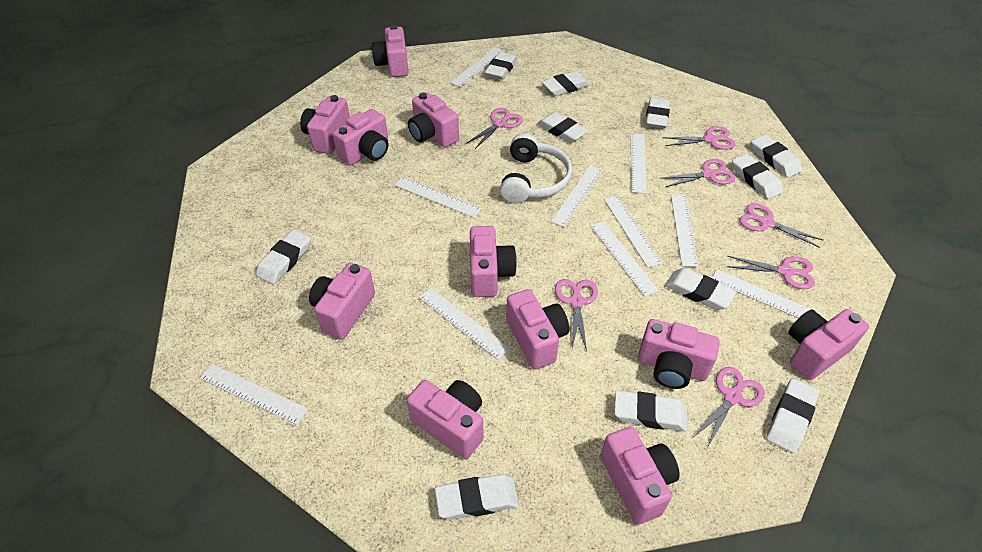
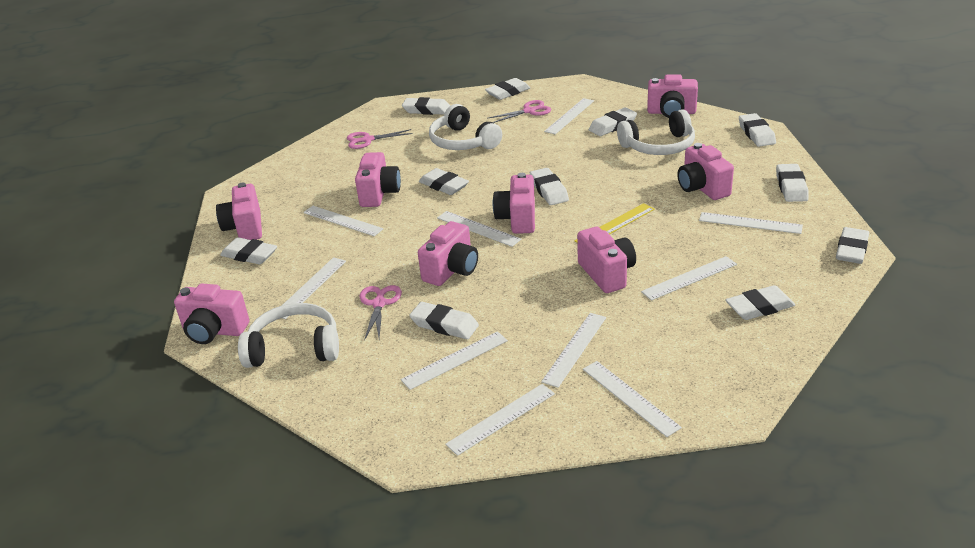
pink camera: [300,95,350,154] [309,263,375,340] [333,109,388,166] [372,25,408,77] [407,380,484,459] [408,92,459,148] [470,226,517,297] [506,289,569,370] [600,427,679,525] [638,319,720,389] [788,309,869,380] = 11 -> [174,283,249,344] [216,183,262,240] [355,152,401,207] [418,221,478,286] [493,173,535,234] [577,227,636,293] [647,74,698,118] [677,143,734,200] = 8
pink scissors: [466,108,523,149] [555,279,598,351] [660,159,736,187] [663,126,736,150] [694,367,765,446] [727,256,815,289] [740,203,823,248] = 7 -> [347,129,413,149] [360,285,402,341] [488,100,551,123] = 3
white headphones: [500,133,572,203] = 1 -> [238,303,339,368] [429,104,502,150] [617,109,695,155] = 3
yellow ruler: none = 0 -> [575,203,655,243] = 1

